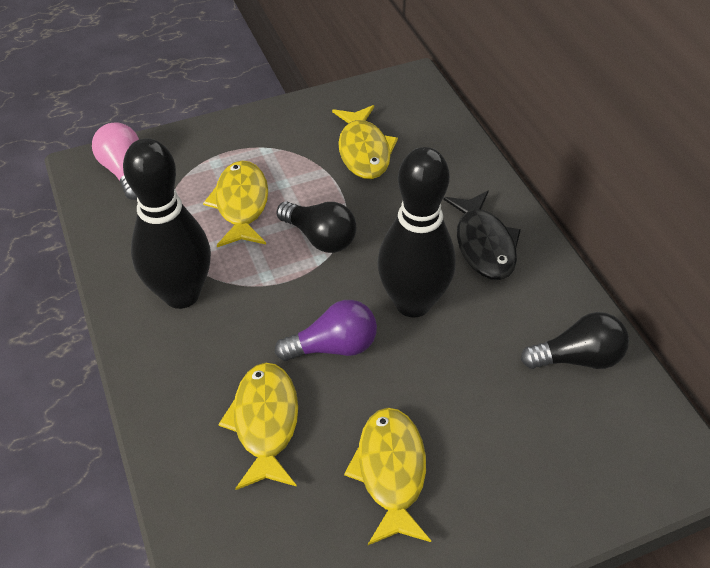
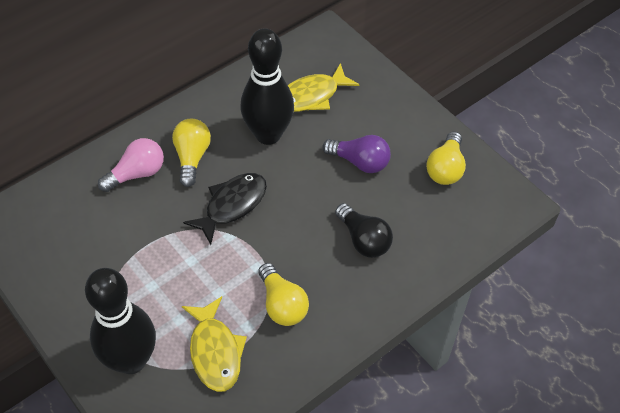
black light bulb: [276,201,356,253] [521,312,629,369] = 2 -> [335,203,393,258] = 1
yellow fish: [203,161,268,247] [218,363,298,490] [332,105,398,179] [344,408,431,545] = 4 -> [182,296,247,392] [288,63,360,112] = 2
yellow light bulb: none = 0 -> [172,119,211,187] [258,263,309,326] [426,131,466,185] = 3

